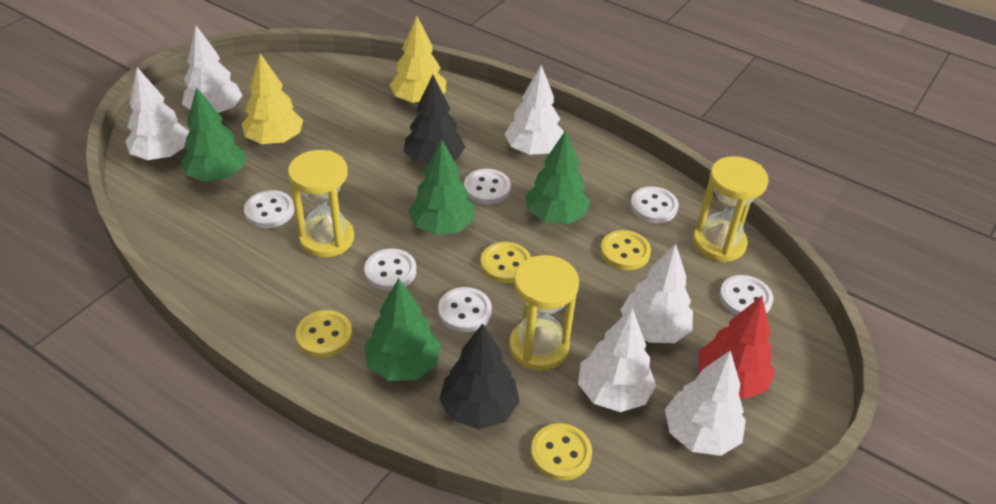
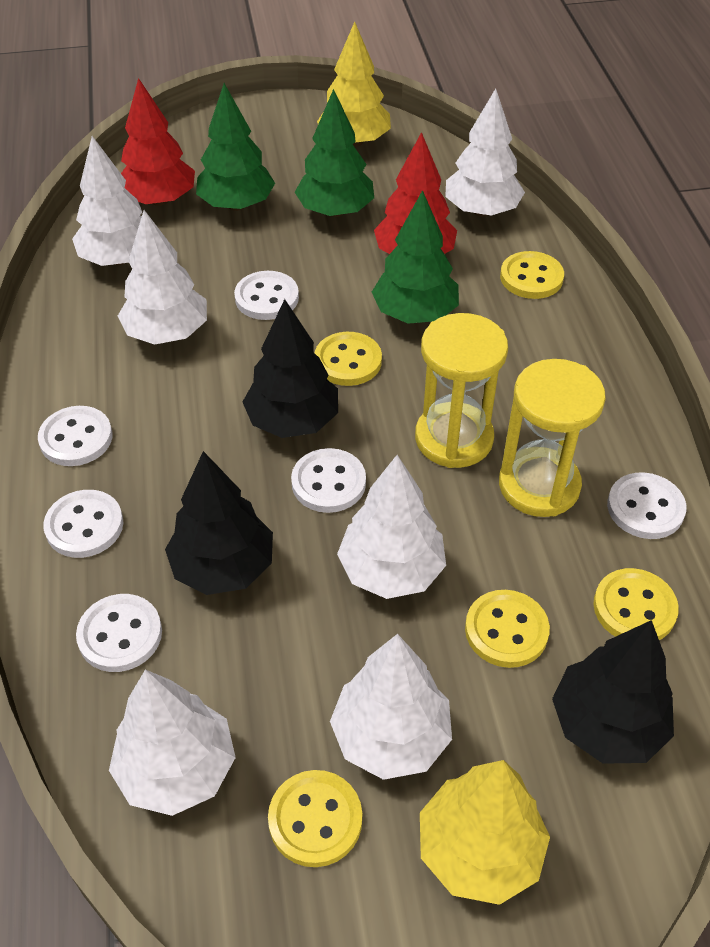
black tree: [404,75,465,164] [439,323,520,429] = 2 -> [165,451,273,595] [243,299,338,438] [552,620,674,764] = 3
green tree: [181,87,246,181] [364,278,441,381] [408,139,474,235] [525,130,590,224] = 4 -> [196,83,275,211] [295,89,374,217] [372,190,459,324] = 3
red tree: [699,296,775,399] = 1 -> [121,78,195,206] [374,132,457,254] = 2
yellow button: [296,310,352,358] [481,242,531,283] [531,423,592,481] [600,230,651,270] = 4 -> [268,770,362,867] [315,332,382,386] [465,590,550,668] [500,251,564,299] [593,568,679,640] = 5
yellow hourglass: [288,150,354,258] [509,255,579,371] [693,156,769,262] = 3 -> [415,313,508,468] [499,359,606,517] = 2

